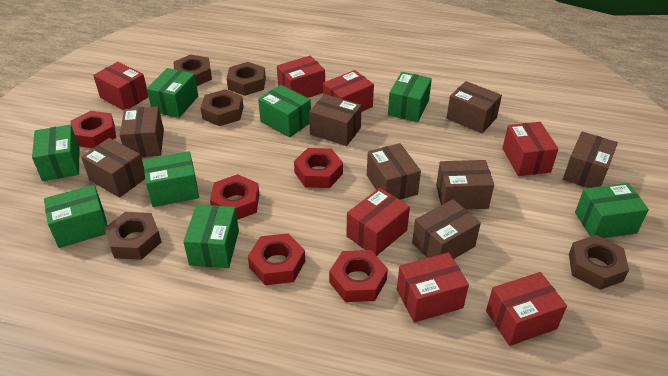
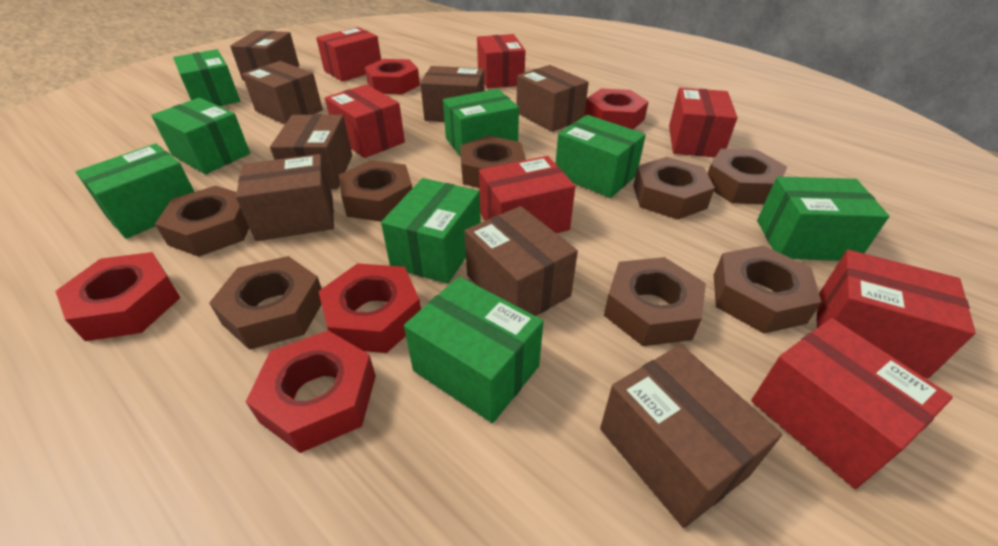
brown nut: [104,212,162,260] [173,55,212,86] [200,89,243,126] [227,62,266,96] [569,235,629,290] = 5 -> [155,186,249,257] [209,256,322,350] [339,160,412,222] [460,136,526,188] [604,257,706,346] [633,157,715,220] [707,149,787,204] [714,245,821,334] = 8

